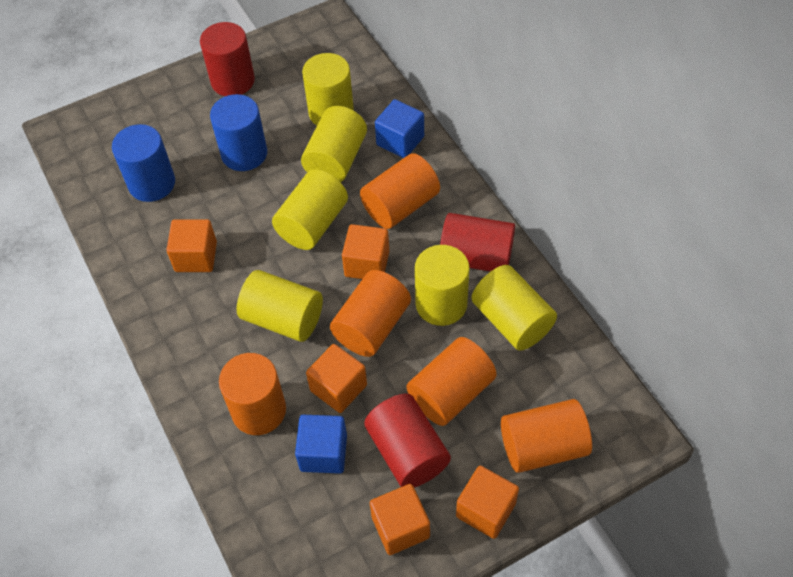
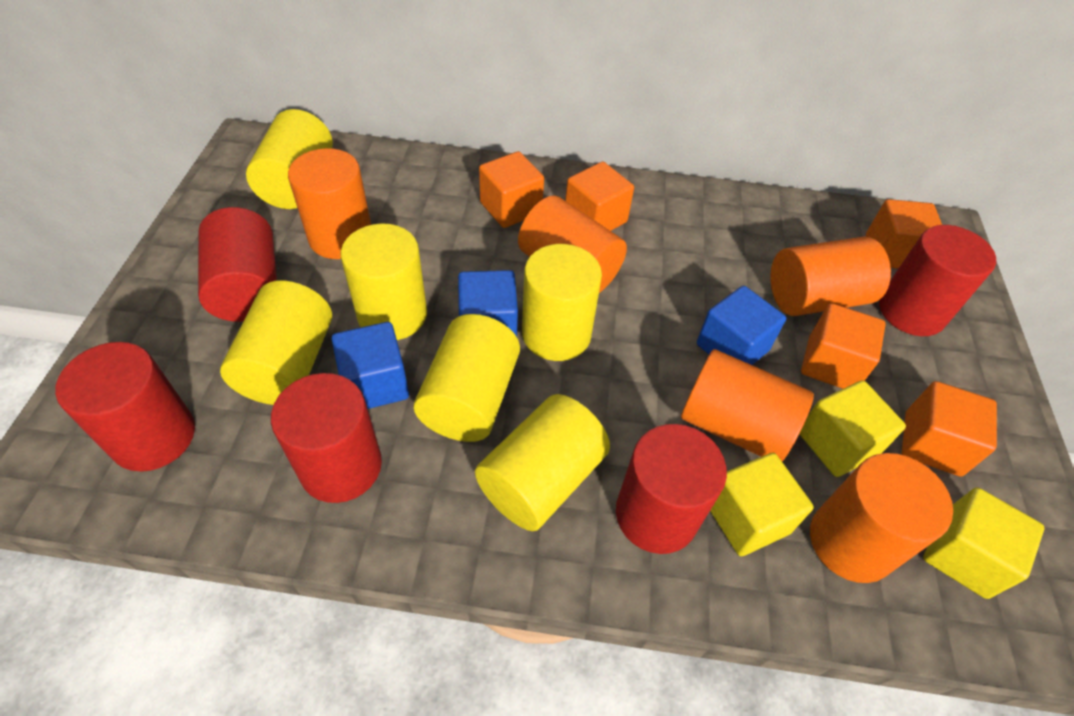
blue cube: [295,415,347,474] [375,99,424,158] = 2 -> [332,322,409,409] [458,270,518,337] [697,286,786,365] = 3
blue cylinder: [112,124,175,202] [210,94,267,171] = 2 -> none = 0
red cylinder: [200,22,255,96] [364,393,451,488] [440,213,515,272] = 3 -> [55,342,195,472] [198,207,277,322] [271,373,382,503] [616,424,727,554] [879,225,996,336] = 5
yellow cube: none = 0 -> [710,453,814,556] [799,380,906,477] [923,487,1044,599] = 3

